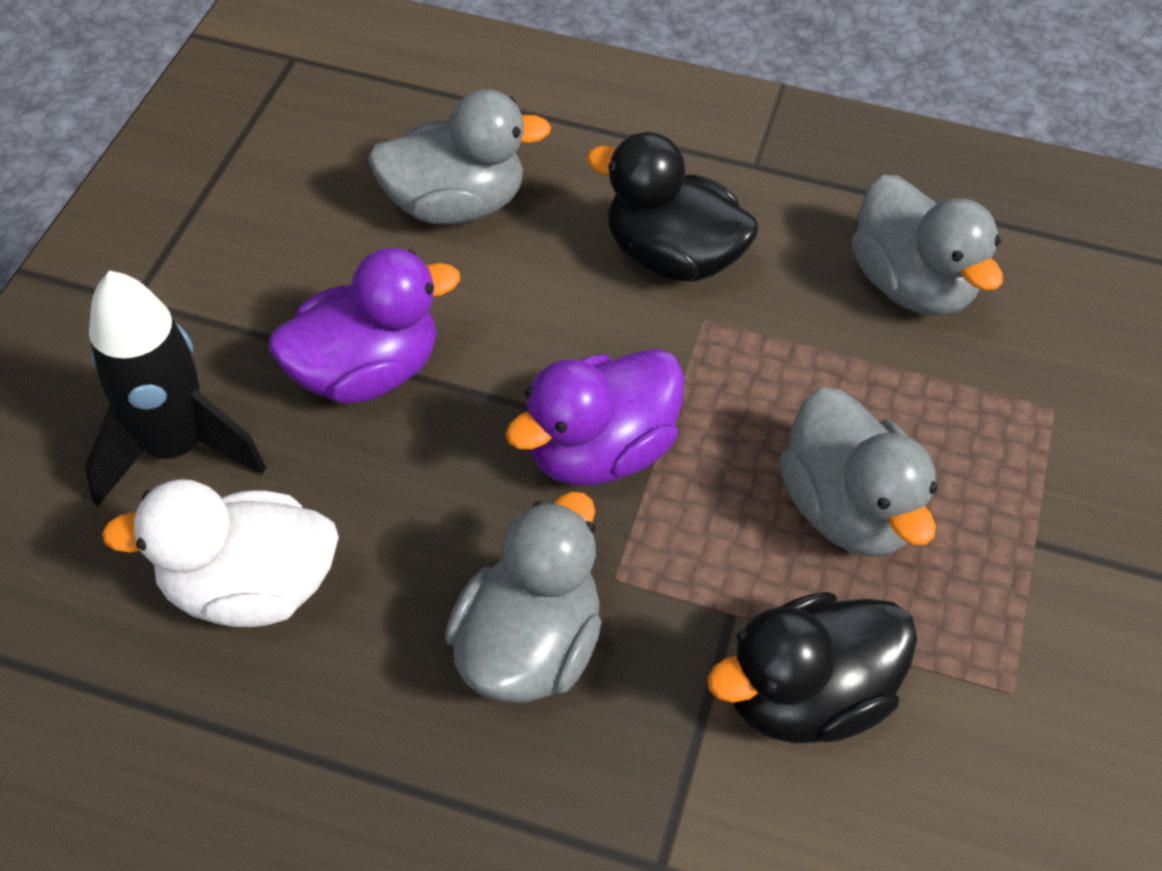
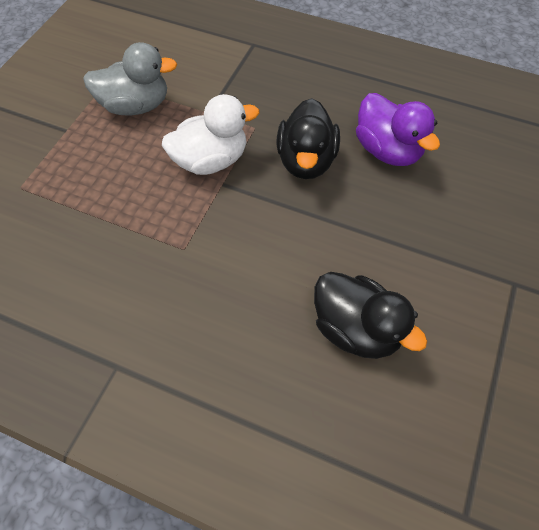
black rocket: [85,271,266,506] = 1 -> none = 0
grey duck: [368,89,551,224] [445,492,602,702] [780,387,938,557] [852,175,1003,316] = 4 -> [83,42,177,116] = 1
purple duck: [269,248,460,403] [506,349,684,485] = 2 -> [356,93,440,166] = 1

